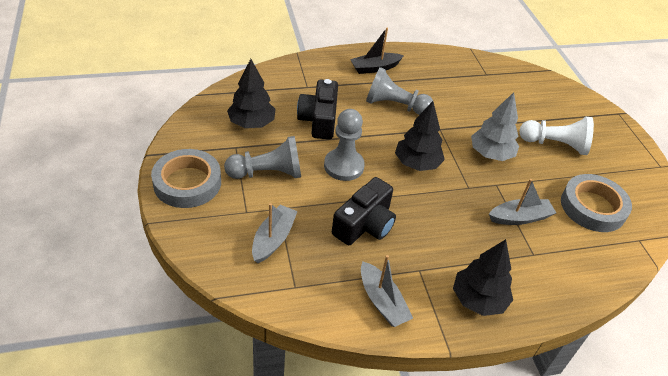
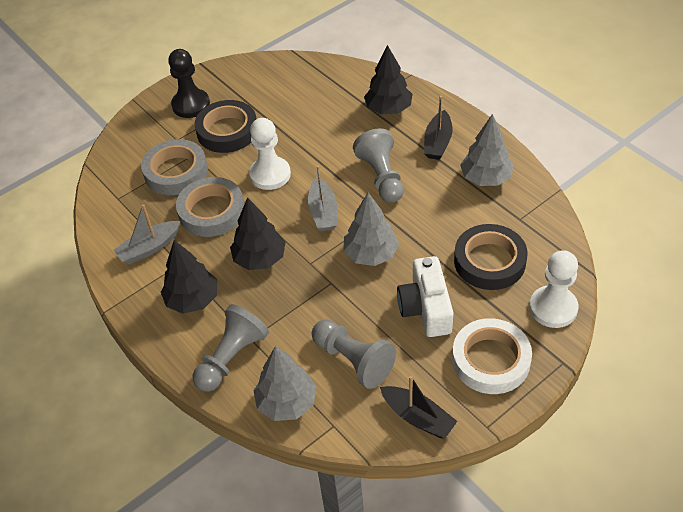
black boat: [350,27,404,74] = 1 -> [380,376,458,439] [424,96,453,160] = 2
black camera: [297,79,338,139] [332,177,396,245] = 2 -> none = 0
black pawn: none = 0 -> [168,49,210,118] = 1
black tape: none = 0 -> [195,100,256,153] [454,224,528,290] = 2
grey boat: [252,203,298,263] [361,255,413,327] [489,179,556,225] = 3 -> [113,204,181,264] [308,165,337,231] = 2
grey tree: [471,92,519,161] = 1 -> [254,346,317,421] [343,193,399,266] [460,114,513,186] = 3
white camera: none = 0 -> [397,256,453,337] = 1
white pawn: [519,117,594,155] = 1 -> [249,118,291,190] [529,250,579,328] = 2
white tape: none = 0 -> [452,318,532,394] = 1

